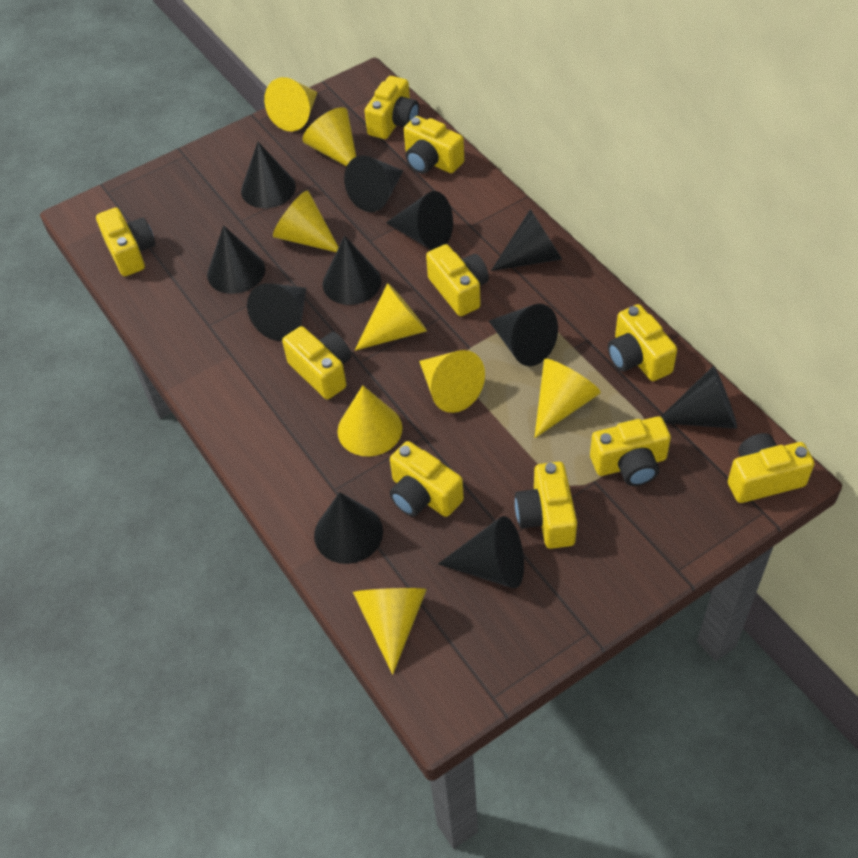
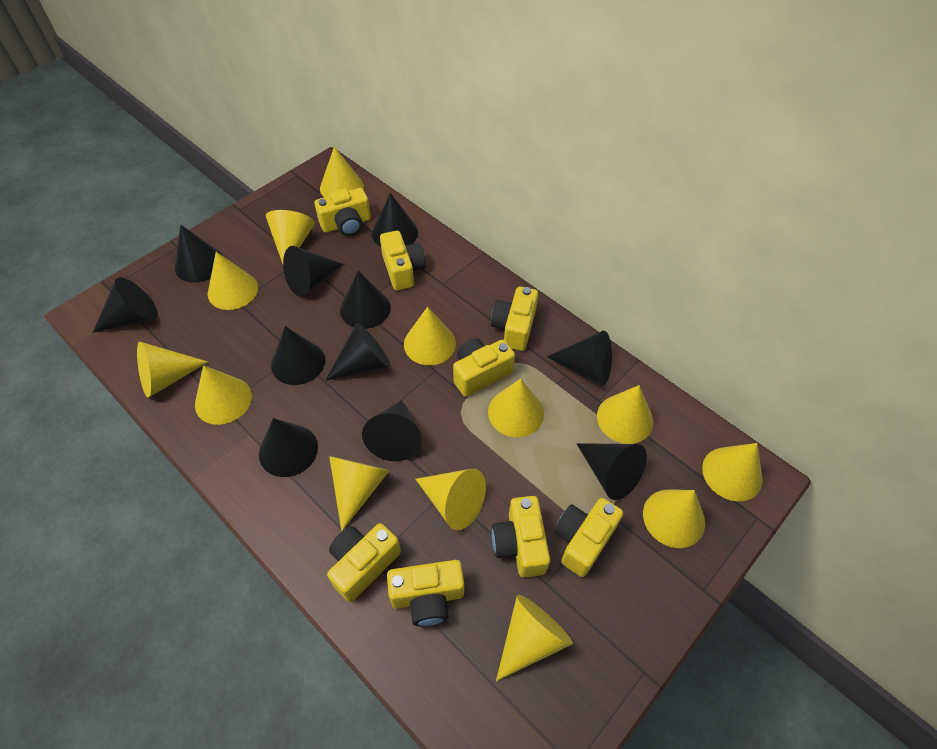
yellow camera: [96,208,155,276] [282,326,351,399] [365,76,419,139] [390,441,464,517] [404,116,464,174] [426,244,489,316] [515,462,577,549] [590,416,671,486] [608,304,677,381] [728,433,815,503] = 10 -> [314,188,371,236] [327,523,401,602] [380,231,426,291] [387,560,464,627] [453,338,515,397] [491,286,538,351] [492,496,550,578] [554,498,623,577] = 8
yellow cone: [264,77,318,132] [273,190,339,252] [302,107,356,167] [337,385,402,456] [353,588,427,674] [355,283,427,351] [419,350,485,413] [534,359,601,438] = 8 -> [137,342,208,398] [195,365,252,425] [208,252,258,310] [266,210,315,264] [320,147,364,197] [329,456,389,531] [404,307,456,365] [416,469,486,530] [488,379,544,437] [496,594,573,681] [597,385,653,444] [643,489,705,548] [702,443,763,501] = 13

